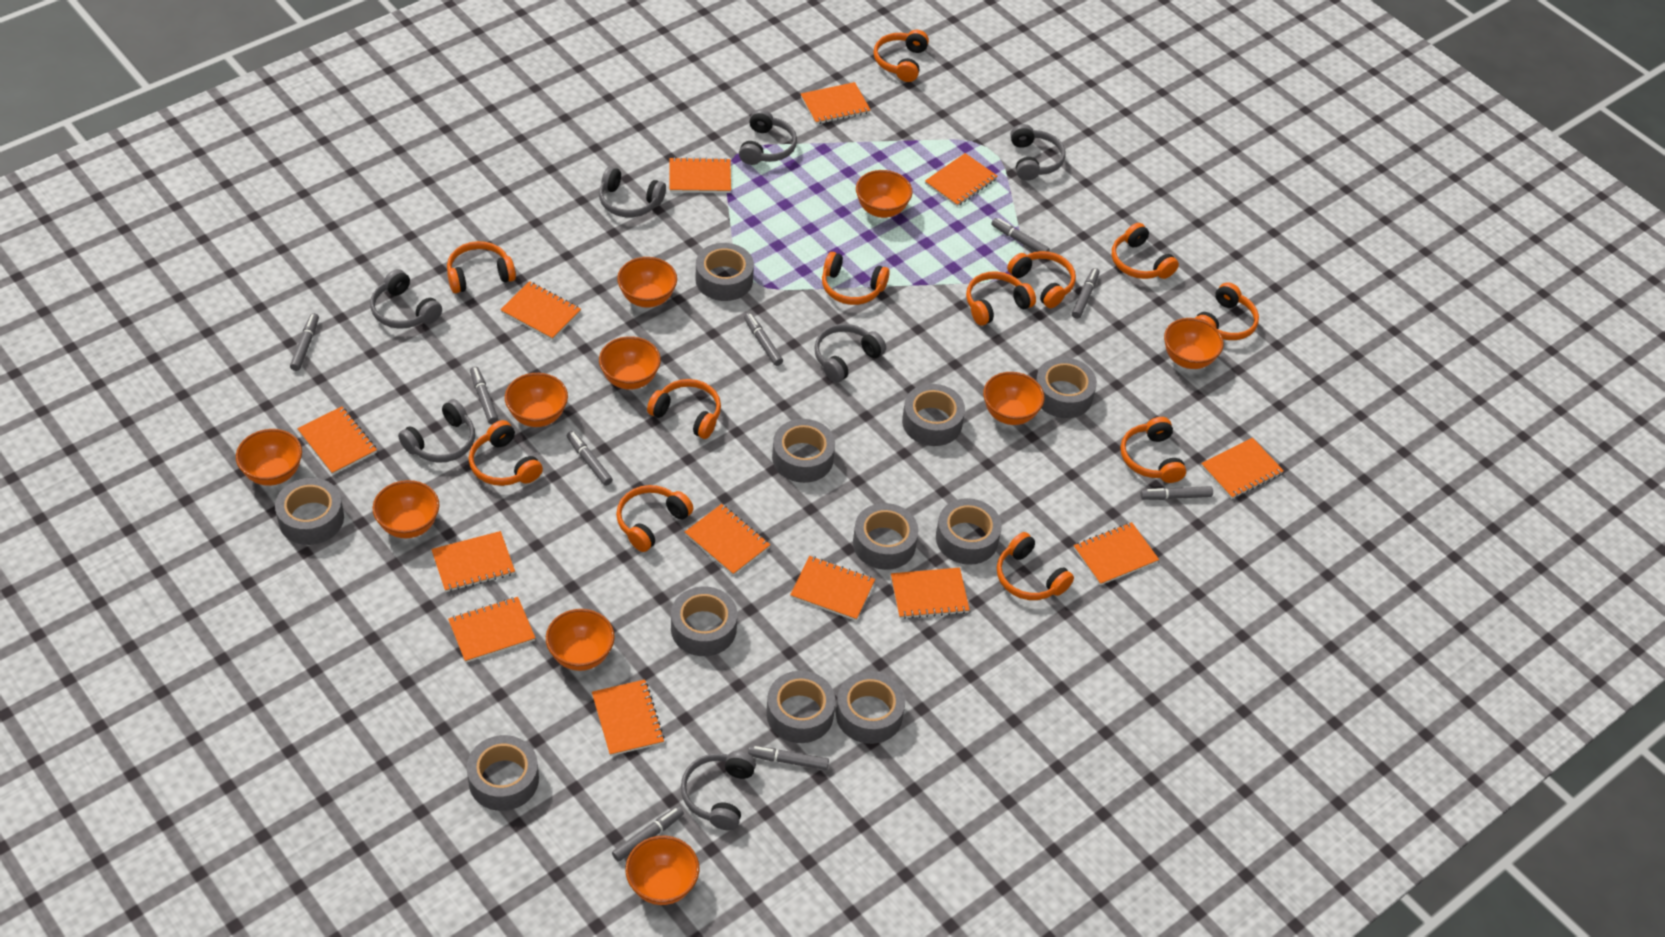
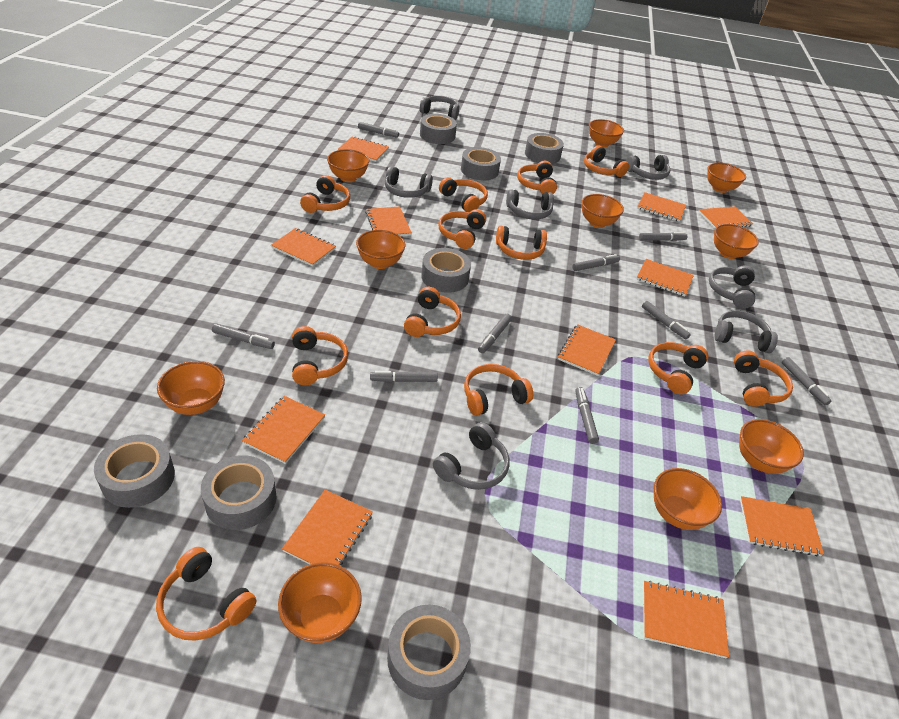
grey tape: [275,478,344,545] [467,735,539,811] [671,586,737,656] [695,243,754,301] [766,671,835,743] [772,419,835,483] [836,671,905,744] [853,503,918,570] [902,384,965,446] [936,498,1002,565] [1036,357,1097,418] = 11 -> [94,434,175,508] [201,455,276,530] [387,605,471,700] [420,114,457,144] [421,248,471,293] [461,147,501,180] [525,133,564,164] = 7
orange notebook: [297,407,377,475] [431,531,515,592] [448,597,535,663] [500,281,581,340] [592,679,665,756] [670,157,731,193] [685,504,770,576] [790,556,875,621] [801,82,871,124] [891,568,970,619] [925,153,998,206] [1074,522,1159,585] [1201,438,1284,499] = 13 -> [242,396,325,464] [271,228,336,266] [282,490,373,566] [338,136,389,162] [365,206,412,236] [558,324,616,376] [637,192,686,222] [637,259,694,297] [643,581,729,658] [698,207,753,229] [740,496,824,557] = 11

